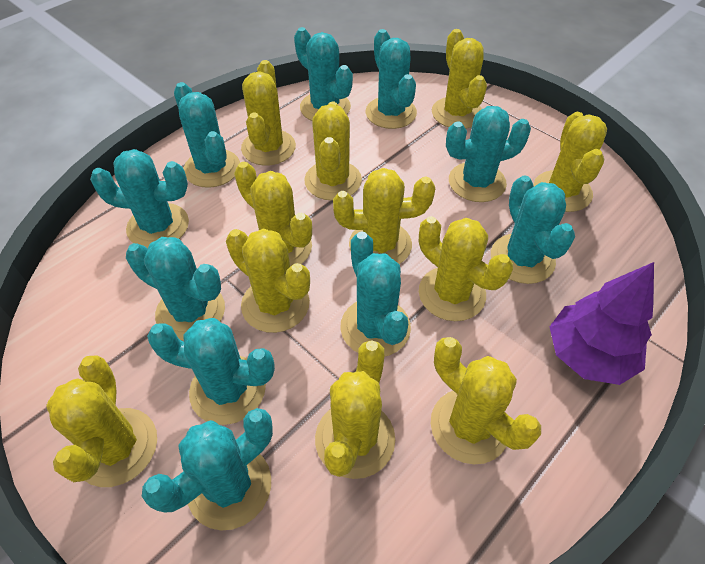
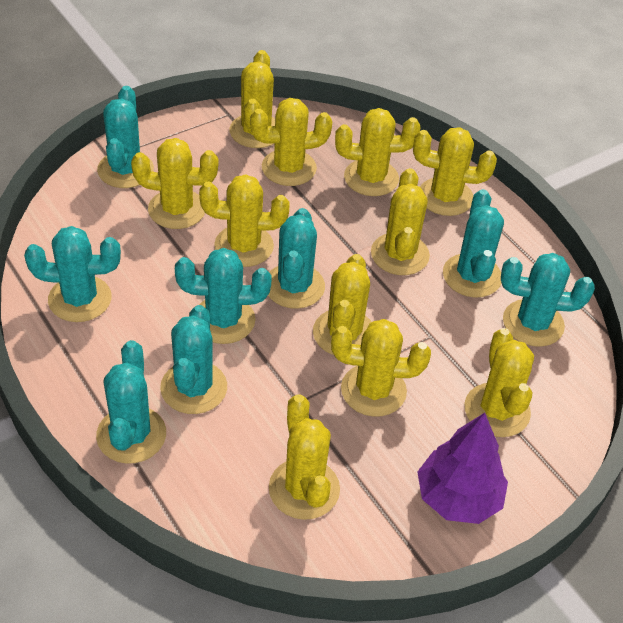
turquoise cactus: [90,149,189,249] [126,237,225,340] [142,408,273,531] [147,318,275,425] [174,82,240,188] [294,27,353,121] [340,231,411,357] [366,29,417,129] [446,106,531,202] [491,176,575,284] = 10 -> [24,226,121,322] [96,340,166,464] [97,86,154,188] [160,305,227,414] [175,248,271,344] [268,208,325,309] [443,189,504,298] [501,253,595,347] = 8

